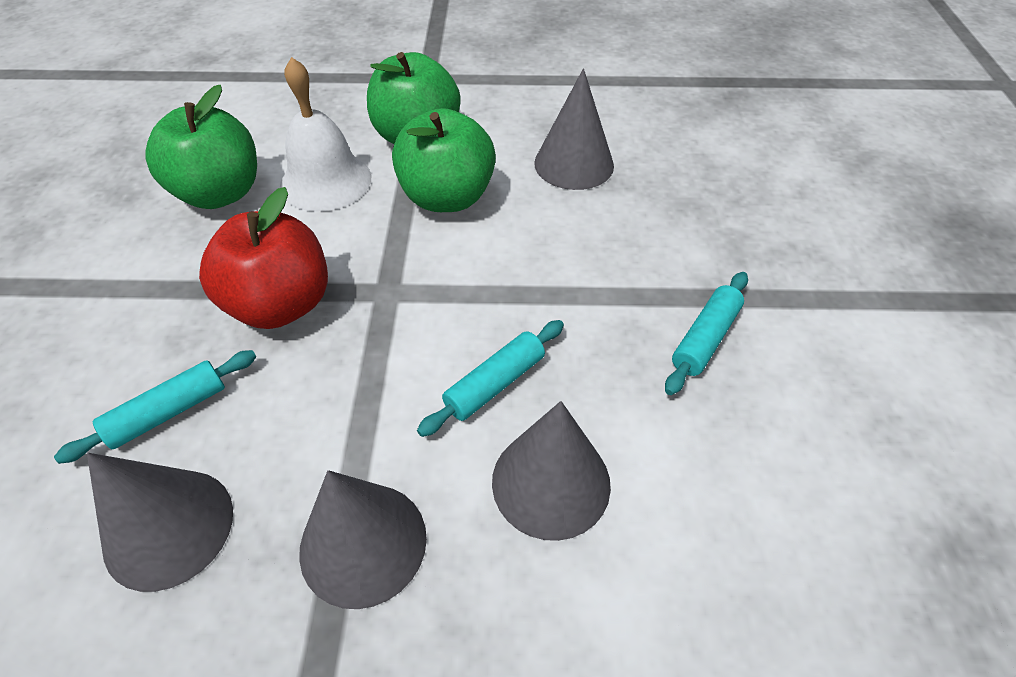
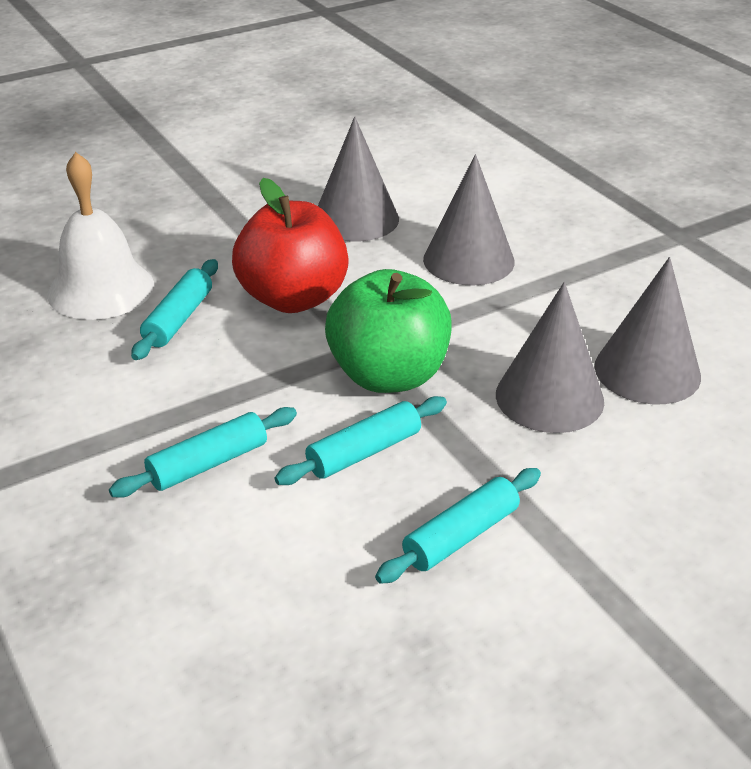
green apple: [146,85,257,209] [367,52,461,144] [392,108,496,212] = 3 -> [325,269,452,393] = 1
turquoise rolling pin: [54,350,256,464] [417,320,564,437] [665,272,748,395] = 3 -> [109,407,297,498] [131,259,218,360] [275,396,447,485] [375,468,541,584] = 4

